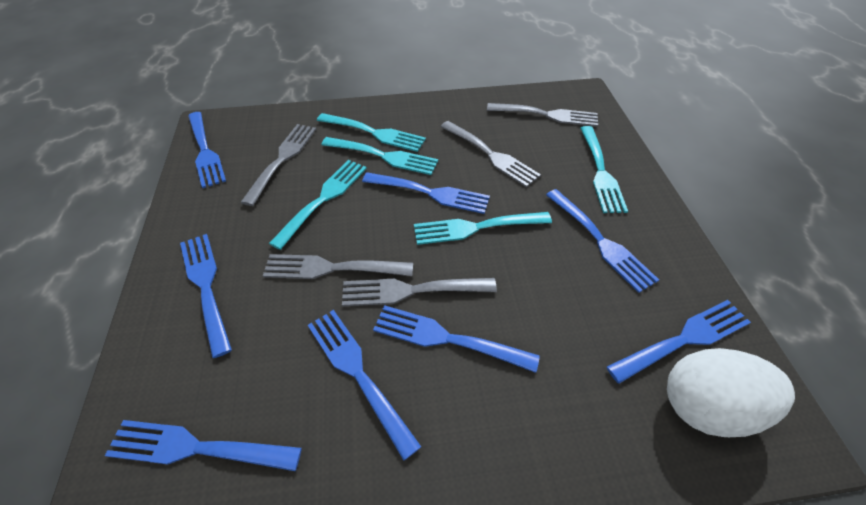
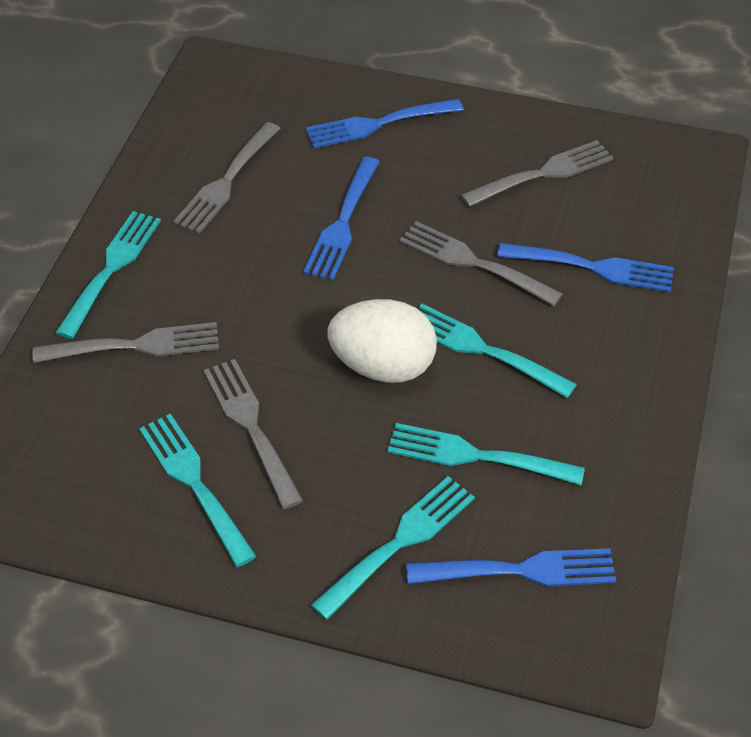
blue fork: [105,420,302,471] [180,234,232,358] [188,112,226,188] [308,310,421,460] [362,172,490,214] [373,305,540,373] [546,189,659,293] [607,300,751,384] = 8 -> [303,157,380,280] [306,99,463,148] [406,548,616,587] [497,243,674,292] = 4

